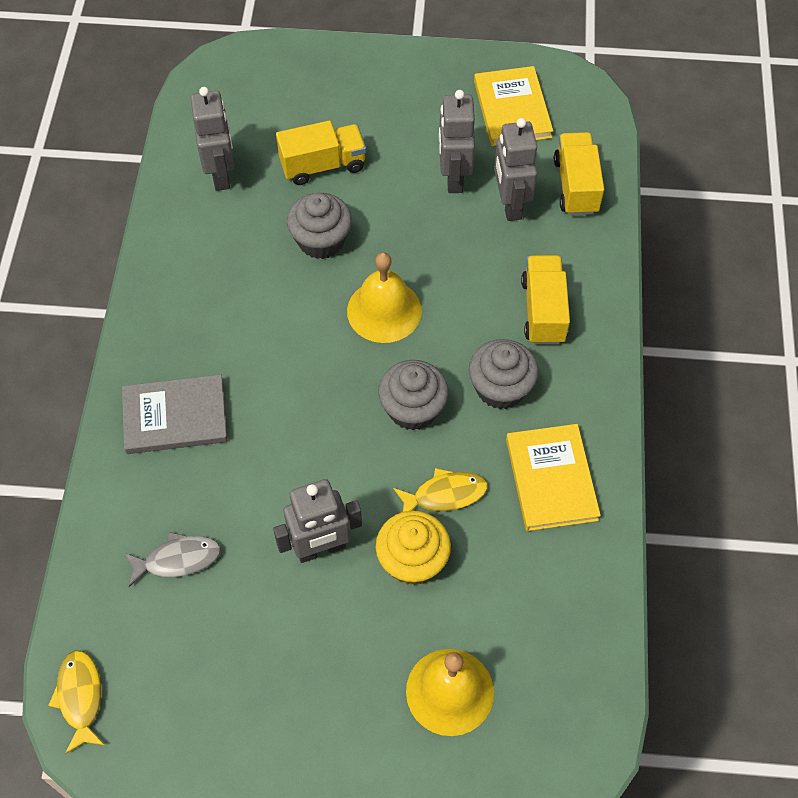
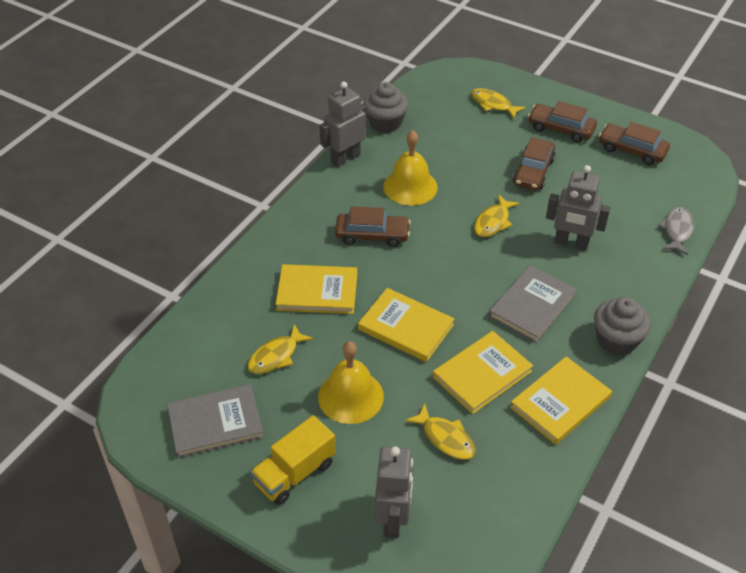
brown car: none = 0 -> [335,206,411,247] [513,137,556,190] [528,101,597,143] [599,122,670,165] = 4
grey book: [122,374,228,454] = 1 -> [167,384,264,458] [488,266,577,343] = 2
grey cupcake: [287,193,352,259] [378,360,449,431] [469,339,539,409] = 3 -> [363,82,408,133] [594,297,651,355] = 2
grey robot: [191,87,235,191] [273,479,362,563] [439,90,475,193] [494,118,537,221] = 4 -> [319,81,367,167] [375,446,413,538] [546,165,610,250] = 3
yellow book: [474,66,553,146] [506,424,601,531] = 2 -> [276,264,357,314] [358,288,455,362] [433,331,533,414] [510,356,612,445] = 4
yellow cupcake: [376,511,451,585] = 1 -> none = 0
yellow fish: [48,651,104,754] [393,468,488,512] = 2 -> [248,324,313,374] [405,403,476,460] [471,88,526,119] [474,194,520,237] = 4
yellow truck: [276,121,366,185] [521,255,570,345] [554,132,604,216] = 3 -> [250,415,336,505] = 1

